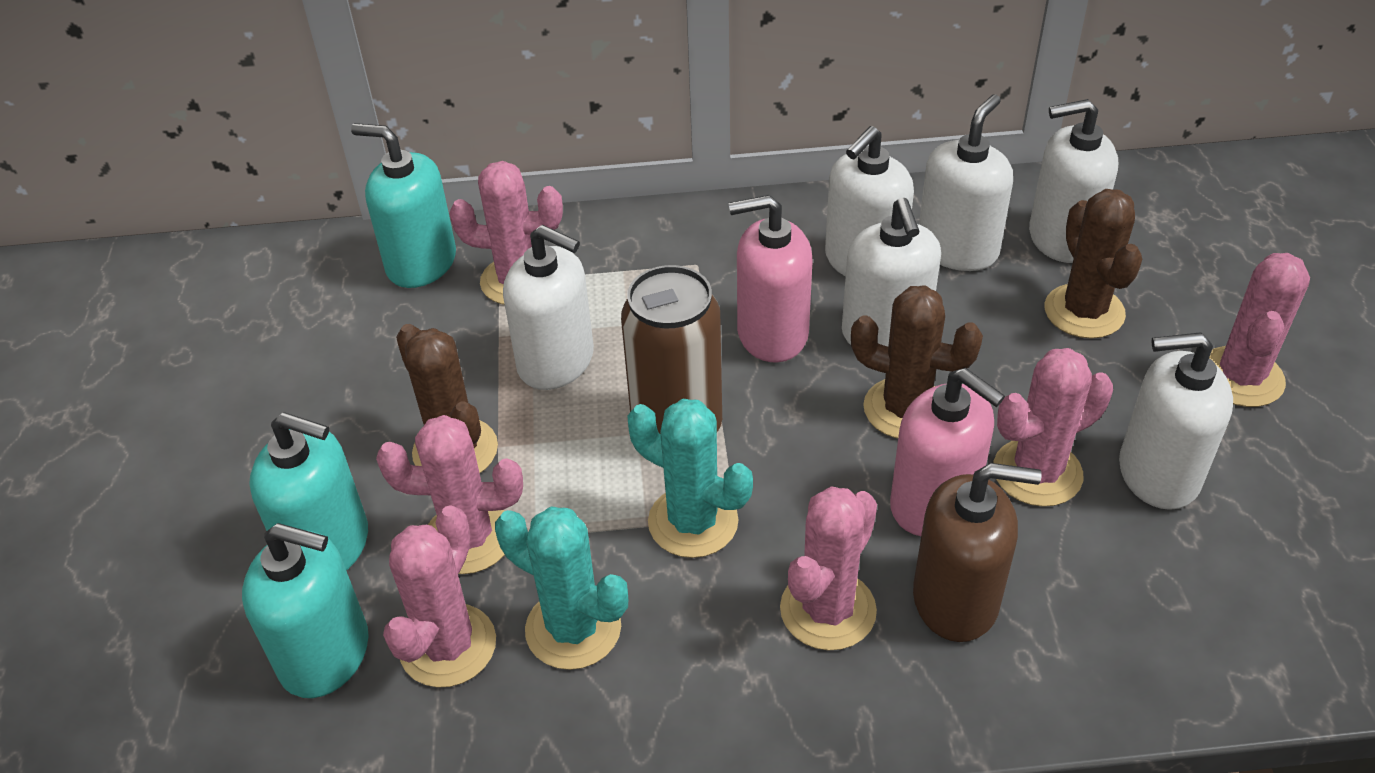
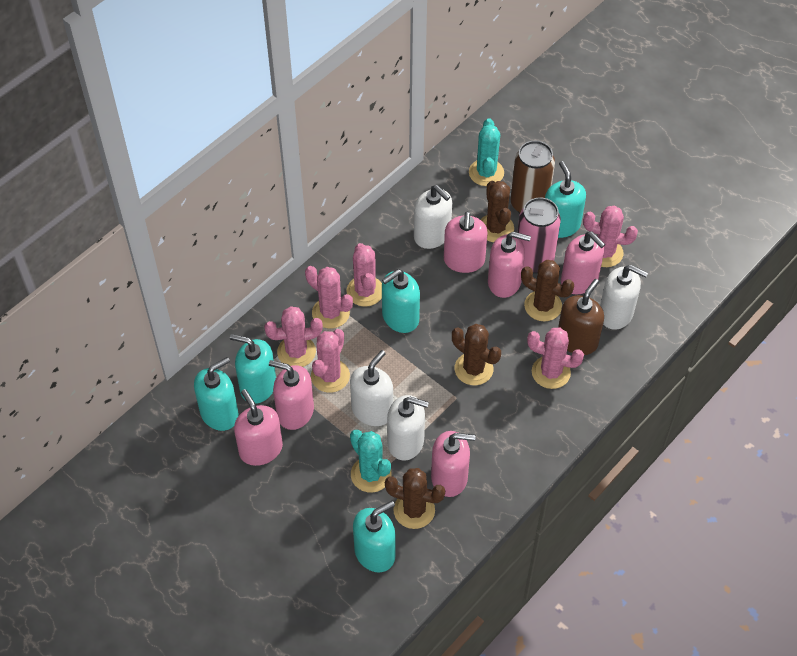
brown cactus: [396,324,498,473] [851,286,983,438] [1045,189,1142,339] = 3 -> [385,468,445,529] [452,324,501,385] [481,181,514,242] [521,260,574,321] = 4
pink can: none = 0 -> [517,197,561,274] = 1
pink soap dispenser: [729,195,813,362] [890,368,1005,536] = 2 -> [234,389,283,466] [269,360,314,430] [431,431,476,497] [444,211,488,273] [488,232,531,298] [561,232,605,294] = 6
turquoise soap dispenser: [242,523,368,698] [249,412,368,571] [351,123,456,288] = 3 -> [194,357,239,431] [230,334,276,404] [353,501,395,573] [382,269,420,333] [545,161,586,238] = 5
white soap dispenser: [503,225,594,390] [825,126,914,276] [842,198,941,346] [919,94,1013,271] [1029,99,1118,263] [1119,332,1233,510] = 6 -> [350,350,393,426] [387,395,429,461] [414,185,452,249] [600,265,648,330] = 4

